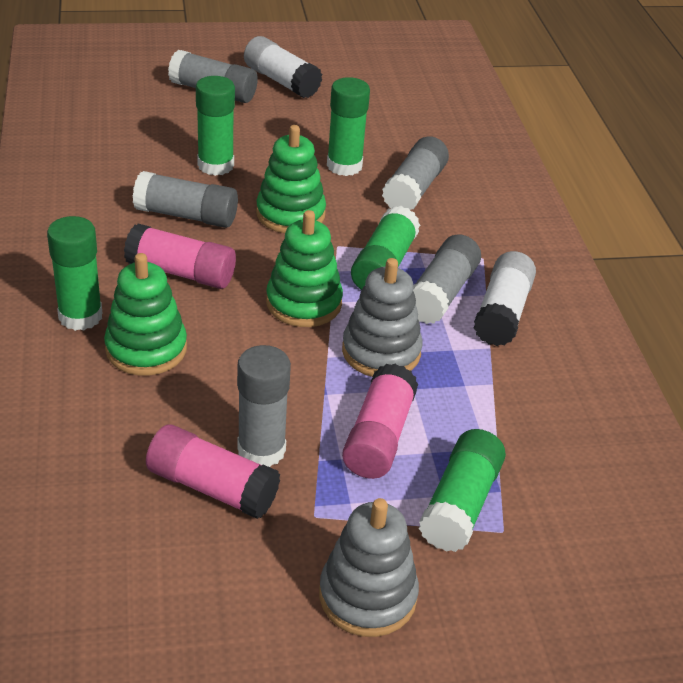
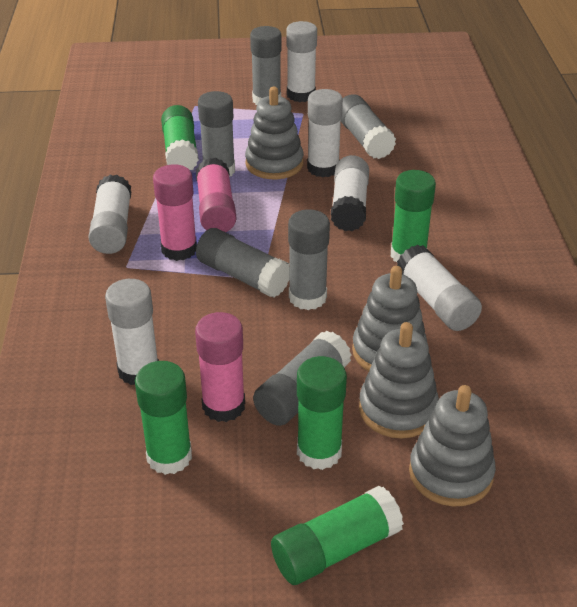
green stacking toy: [104,253,187,376] [256,125,326,233] [266,210,343,327] = 3 -> none = 0
grey glue stick: [133,171,238,228] [168,50,258,103] [237,345,291,467] [382,136,449,210] [413,234,481,324] = 5 -> [196,228,290,298] [198,91,235,177] [250,26,281,105] [253,331,351,426] [288,209,330,310] [341,94,396,159] = 6
grey stacking toy: [319,498,419,637] [342,258,423,377] = 2 -> [245,87,304,179] [352,266,427,371] [359,322,439,438] [409,385,496,506] = 4
white glue stick: [244,36,322,98] [474,251,536,346] = 2 -> [89,175,131,254] [105,279,159,385] [286,21,317,102] [307,89,343,177] [331,155,369,231] [397,245,482,331] = 6

